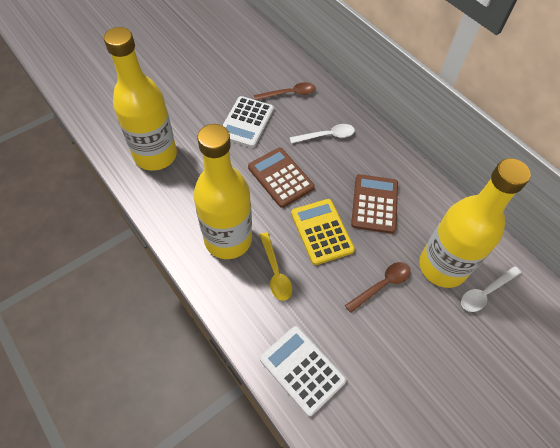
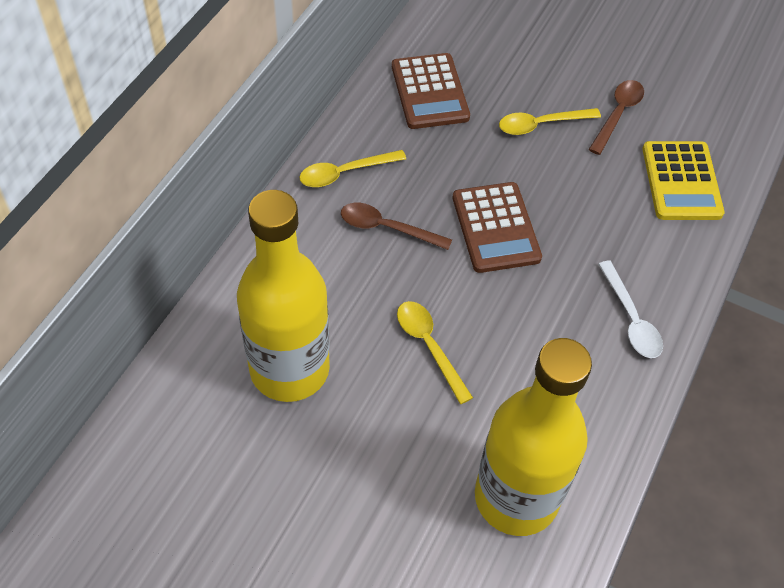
white calculator: [222,96,274,148] [260,326,346,416] = 2 -> none = 0
white spoon: [289,124,355,144] [461,266,521,312] = 2 -> [598,260,663,358] = 1
yellow bottle: [104,27,177,171] [193,124,252,259] [419,158,531,288] = 3 -> [237,190,330,402] [475,338,592,536] = 2
yellow spoon: [260,232,292,301] = 1 -> [300,150,406,187] [397,301,473,404] [499,108,601,135] = 3

